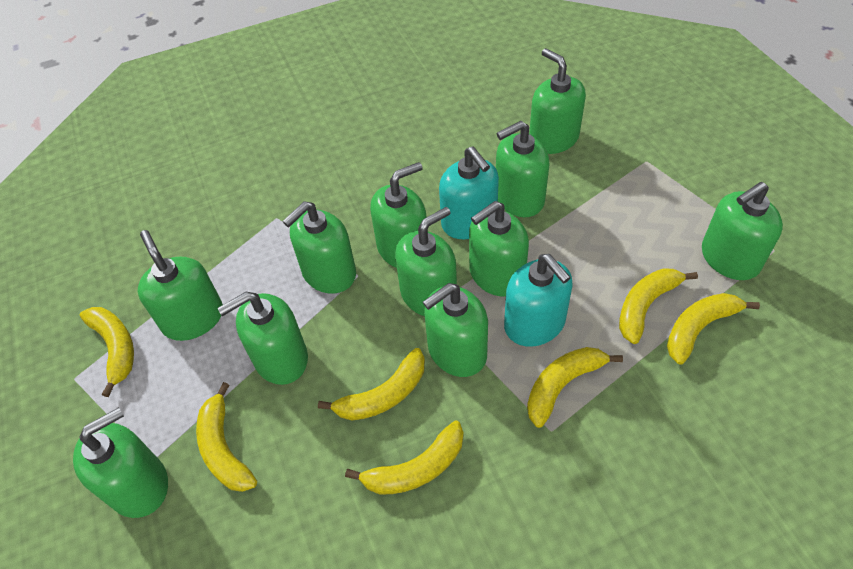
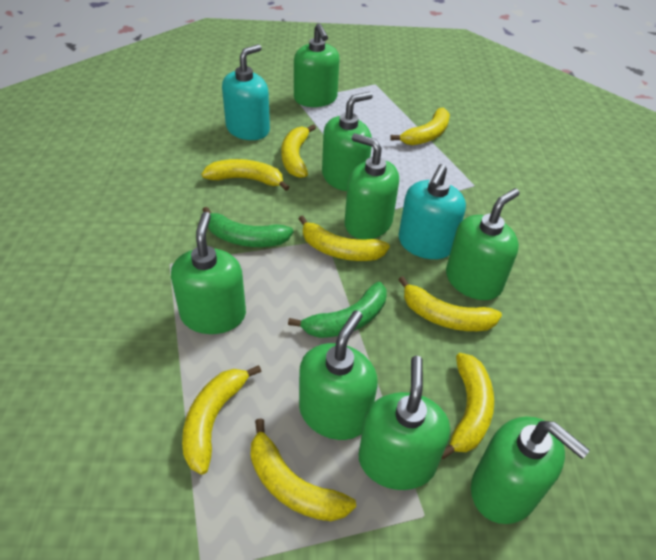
green banana: none = 0 -> [202,207,293,247] [288,282,387,338] = 2
green soap dispenser: [73,408,168,518] [138,230,223,341] [218,292,308,385] [283,201,356,294] [370,162,428,268] [395,207,457,316] [423,283,488,377] [469,201,529,296] [496,121,550,217] [529,48,586,154] [702,182,783,280] = 11 -> [171,212,246,334] [294,23,340,107] [299,310,378,440] [322,92,373,191] [345,133,399,240] [359,356,450,490] [446,188,520,300] [471,417,590,524] = 8
yellow banana: [80,307,134,397] [196,382,257,492] [318,348,425,421] [345,421,464,495] [527,347,623,428] [619,268,698,344] [667,293,760,365] = 7 -> [182,365,261,475] [201,159,290,191] [251,418,356,521] [281,124,316,178] [299,216,390,261] [390,108,450,145] [398,276,502,331] [441,353,494,459] = 8

